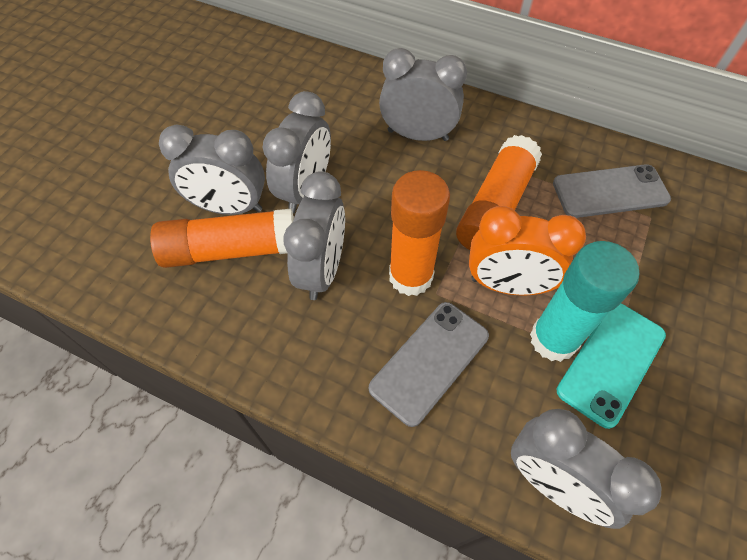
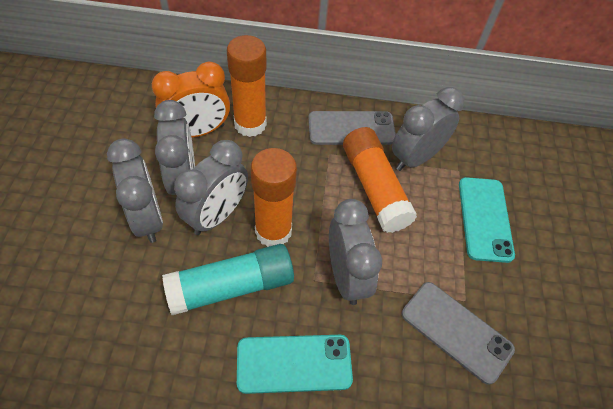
turquoise phone: [557,303,666,429] = 1 -> [237,335,353,394] [459,177,515,263] = 2

